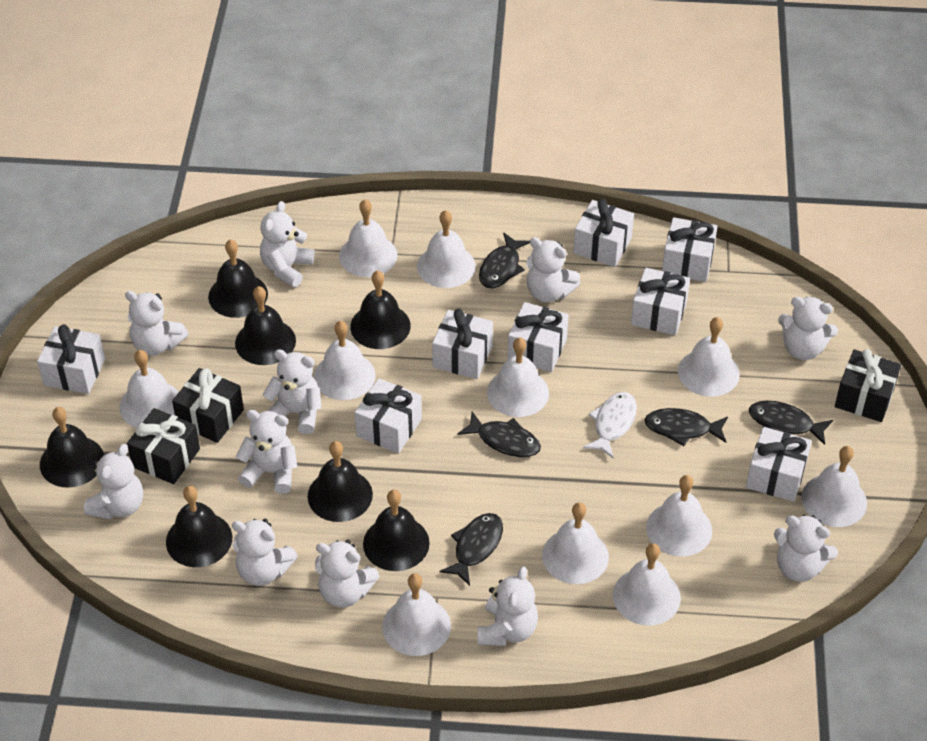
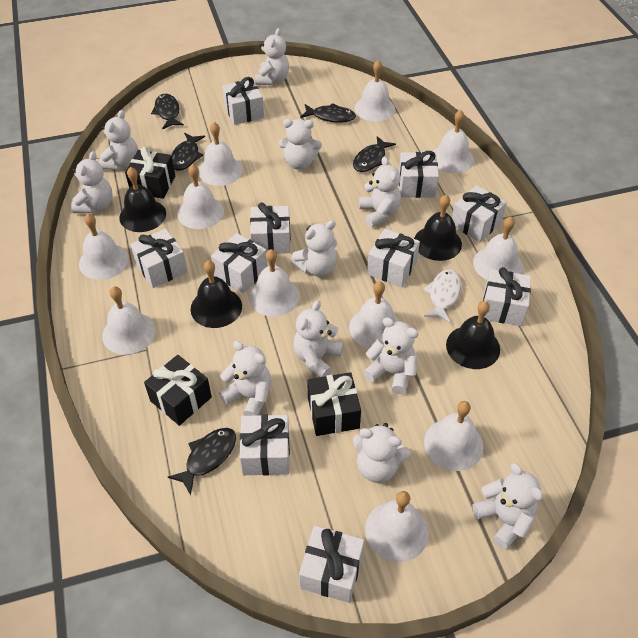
black bell: [40,407,104,488] [166,486,232,567] [208,239,268,318] [235,286,296,365] [308,441,373,522] [350,270,411,349] [363,490,430,571] = 7 -> [119,167,166,232] [191,260,242,328] [414,195,462,261] [446,301,500,369] = 4
white gift: [37,324,105,394] [355,378,422,453] [432,308,493,379] [508,302,569,372] [573,199,634,267] [631,268,690,335] [662,217,718,282] [746,427,812,502] = 8 -> [131,229,188,288] [211,233,268,293] [222,77,264,125] [239,414,290,476] [250,202,291,254] [299,526,364,603] [367,229,420,287] [399,151,439,198] [452,185,507,242] [483,267,531,326] = 10

